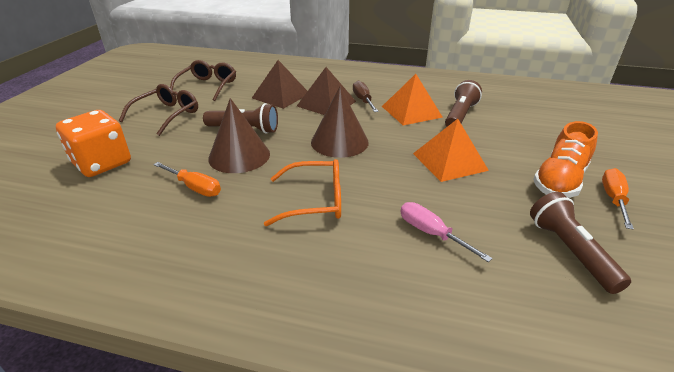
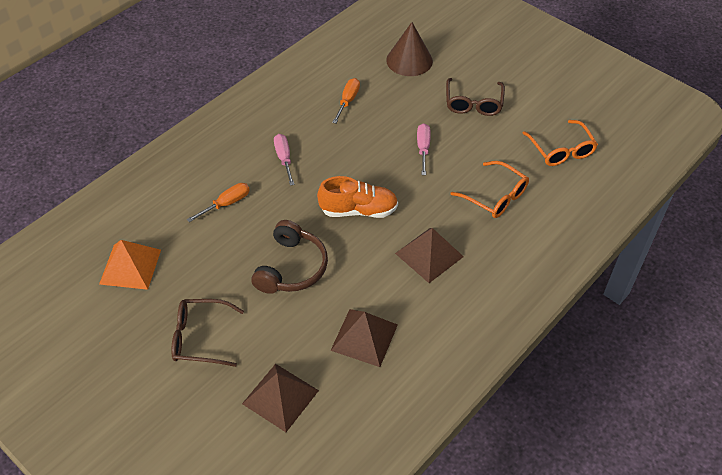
brown cone: [208,98,270,173] [311,86,369,158] = 2 -> [386,22,433,76] = 1
brown flashlight: [203,103,278,134] [445,80,482,127] [530,192,631,294] = 3 -> none = 0
brown headphones: none = 0 -> [251,220,328,294] = 1
brown pyramid: [252,60,307,109] [297,67,356,115] = 2 -> [242,364,319,432] [330,309,398,367] [395,228,464,283] = 3
brown screwdriver: [353,80,379,112] = 1 -> none = 0
orange dice: [56,110,131,177] = 1 -> none = 0
orange glasses: [264,159,341,226] = 1 -> [451,161,529,218] [523,120,598,166] = 2
orange pyramid: [382,74,443,125] [413,119,489,182] = 2 -> [99,240,161,290] = 1
pink screwdriver: [400,202,493,262] = 1 -> [274,134,295,186] [417,123,431,175] = 2

